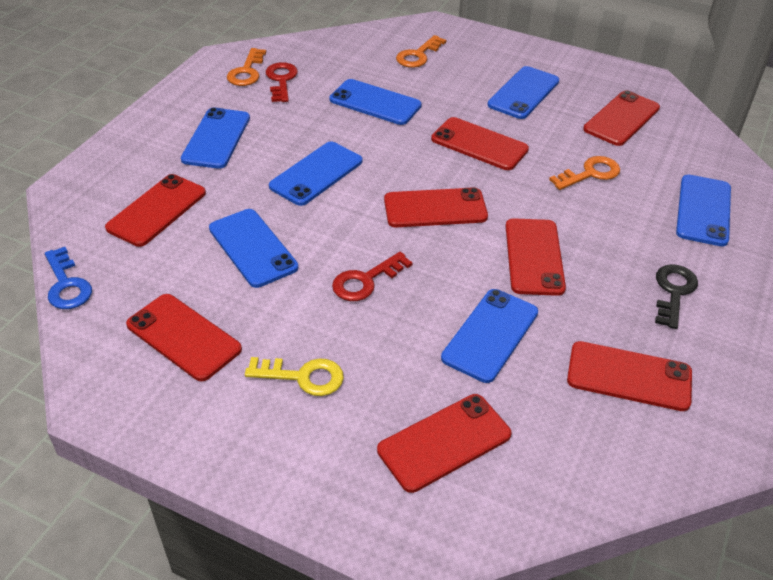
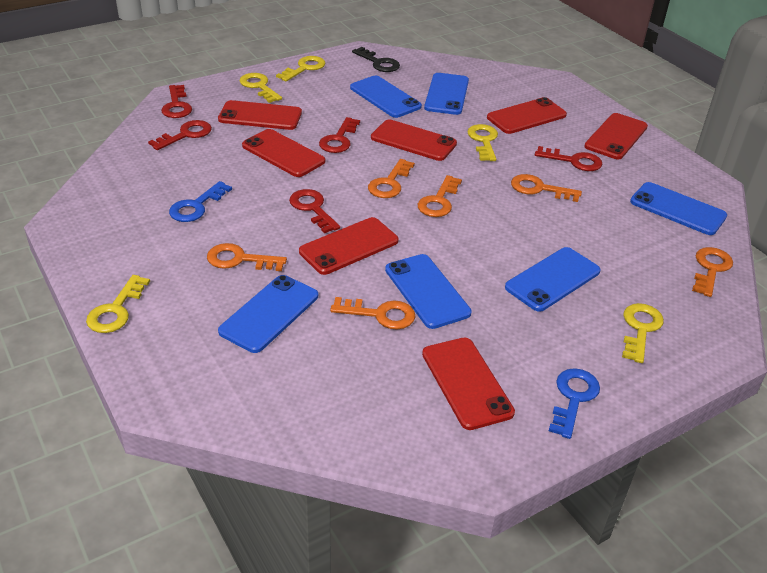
blue key: [45,247,92,309] = 1 -> [169,181,232,222] [549,368,600,439] = 2
blue phone: [181,107,250,169] [209,209,298,288] [269,141,362,206] [329,79,422,125] [441,289,538,383] [487,66,559,119] [676,175,731,246] = 7 -> [218,275,318,353] [350,76,422,118] [385,254,472,329] [424,73,469,115] [505,247,601,312] [630,182,727,235] = 6
orange key: [227,48,266,86] [396,35,446,68] [549,156,620,190] = 3 -> [207,243,287,271] [330,297,415,330] [368,159,415,198] [418,175,462,217] [511,174,582,202] [692,247,733,297] = 6
red key: [266,62,298,102] [332,252,413,301] = 2 -> [148,120,212,150] [161,85,192,118] [289,189,340,233] [319,117,360,153] [535,146,602,171] = 5
red phone: [105,174,206,247] [126,294,242,381] [377,394,512,493] [384,187,488,228] [431,117,529,170] [506,218,566,296] [567,341,692,411] [583,90,660,146] = 8 -> [218,100,302,130] [242,129,325,177] [299,217,399,275] [371,120,457,161] [422,338,515,430] [487,97,567,134] [584,113,648,159] = 7
yellow key: [245,357,344,396] = 1 -> [86,275,150,333] [240,73,282,103] [276,56,325,82] [467,124,498,161] [622,303,664,363] = 5

